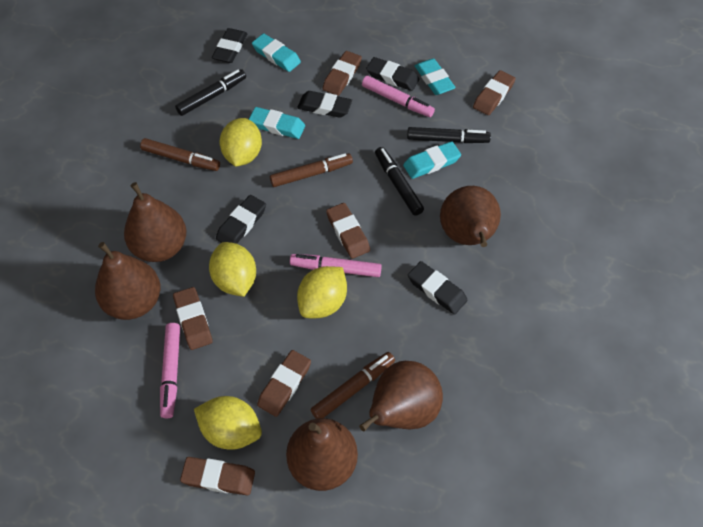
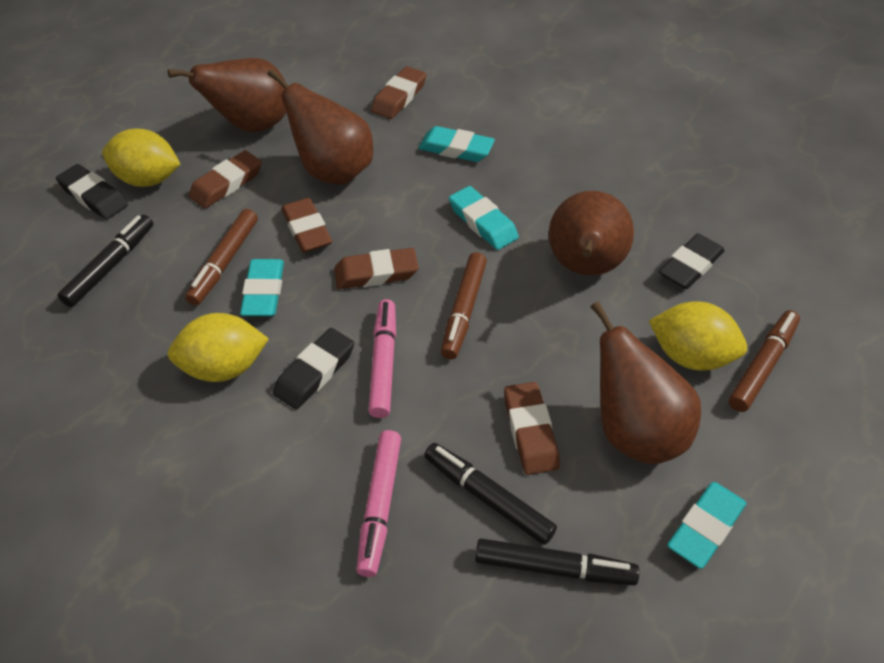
black eraser: [212,28,247,63] [216,195,266,244] [297,91,352,118] [366,57,419,91] [408,261,467,314] = 5 -> [56,164,128,220] [273,328,354,410] [659,233,725,289] = 3
brown eraser: [173,287,213,350] [180,457,255,496] [257,350,311,417] [323,51,362,96] [326,203,370,259] [473,70,516,115] = 6 -> [189,150,262,208] [281,198,332,252] [334,248,419,289] [371,66,427,119] [504,382,560,475] = 5
brown pear: [95,242,160,320] [124,182,186,262] [286,418,358,491] [359,361,443,432] [440,186,501,247] = 5 -> [168,58,286,132] [267,69,373,185] [549,191,634,276] [591,301,701,464] = 4
pink marker: [160,323,180,418] [290,254,382,277] [362,76,435,117] = 3 -> [356,430,401,577] [368,299,396,418] = 2
yellow lemon: [194,396,262,450] [209,242,256,297] [219,118,262,167] [297,266,347,318] = 4 -> [102,128,180,187] [168,313,269,382] [649,301,747,371] = 3

